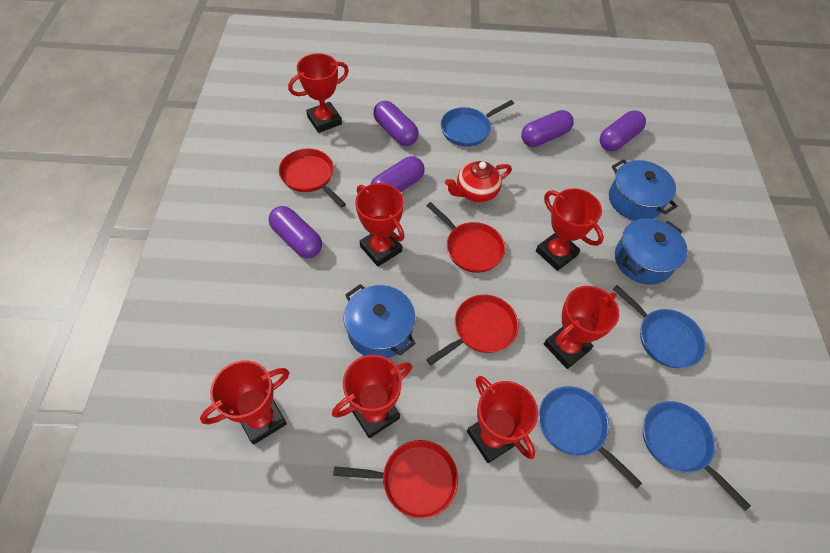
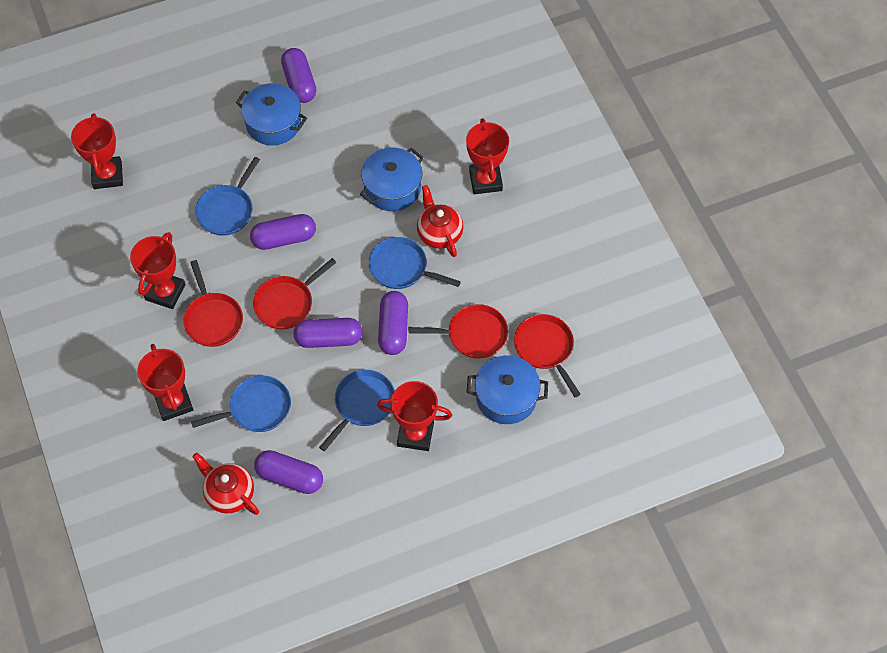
red teapot: [445,161,512,202] = 1 -> [192,453,259,515] [417,185,464,257] = 2
red trophy: [200,360,289,445] [288,53,349,133] [332,355,412,438] [355,183,405,266] [467,376,538,463] [536,188,604,271] [544,286,619,369] = 7 -> [71,113,123,189] [130,232,186,309] [137,344,193,421] [377,381,452,451] [466,118,509,194] = 5

